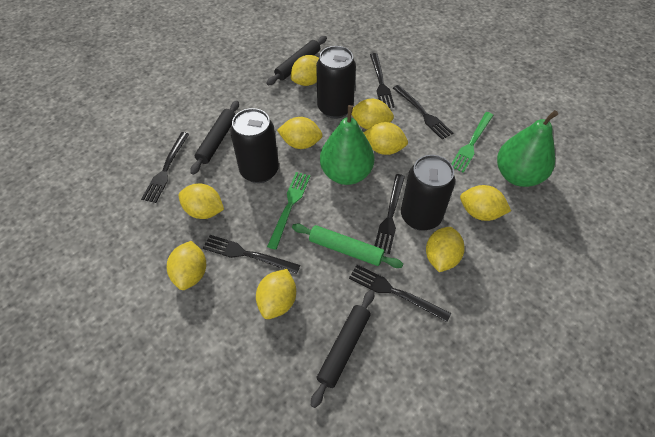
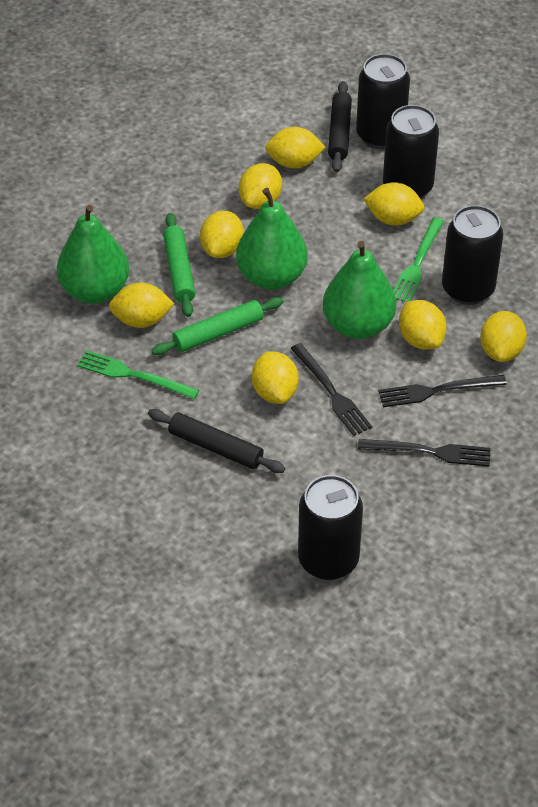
black can: [230,108,279,183] [316,46,356,119] [401,155,455,231] = 3 -> [298,475,363,580] [356,54,410,149] [383,105,439,199] [442,205,503,305] = 4
black fork: [141,132,189,203] [203,235,300,274] [349,265,451,322] [370,53,395,108] [375,174,405,254] [393,85,453,140] = 6 -> [290,343,372,436] [358,439,491,467] [378,375,507,407] = 3
black rolling pin: [190,101,239,175] [266,36,327,86] [311,290,374,408] = 3 -> [148,409,285,473] [328,81,352,172] = 2
green pear: [320,105,374,185] [497,110,558,187] = 2 -> [57,205,129,304] [236,188,308,290] [323,241,396,339] = 3
green rolling pin: [292,224,403,268] = 1 -> [151,297,284,355] [163,213,195,317] = 2
yellow lemon: [167,241,206,290] [178,183,224,219] [256,269,296,319] [277,117,323,149] [291,55,319,86] [351,99,394,130] [363,122,408,155] [426,227,465,272] [460,185,511,221] = 9 -> [109,282,174,328] [200,211,244,258] [239,163,282,209] [252,351,299,404] [265,127,326,169] [363,182,425,225] [399,300,447,349] [480,311,527,362] = 8

